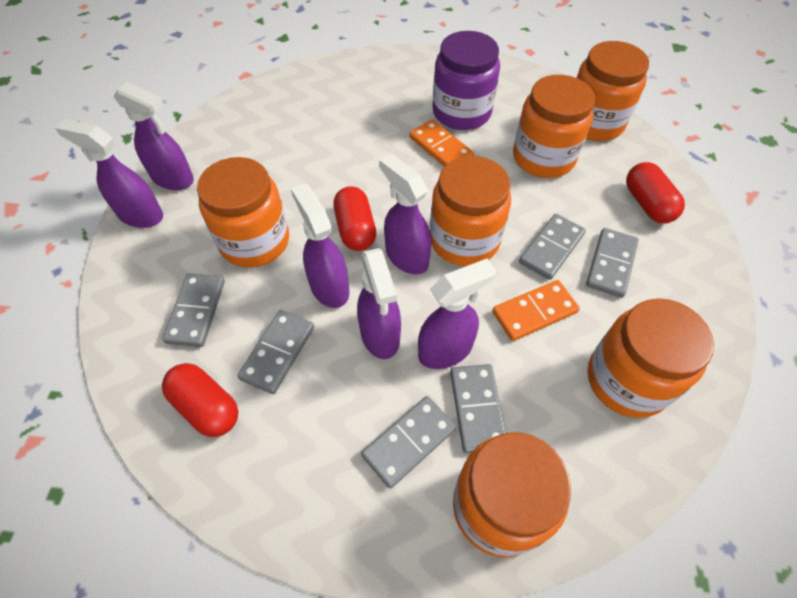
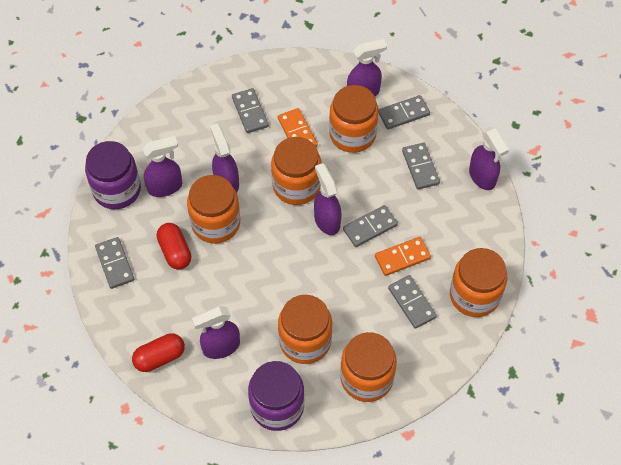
purple jar: [433,31,500,130] = 1 -> [85,141,141,209] [248,361,304,431] = 2
red capsule: [162,363,239,437] [333,186,376,251] [626,162,685,223] = 3 -> [132,333,185,372] [157,223,191,270] = 2

